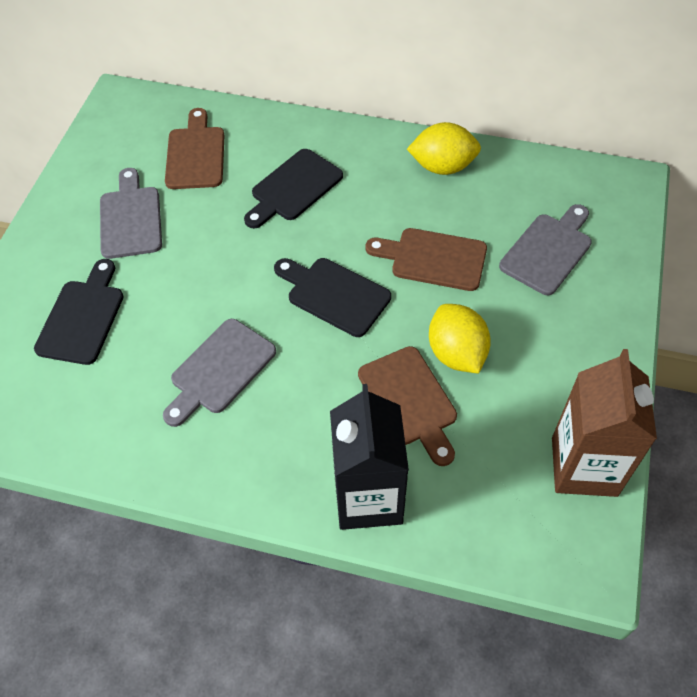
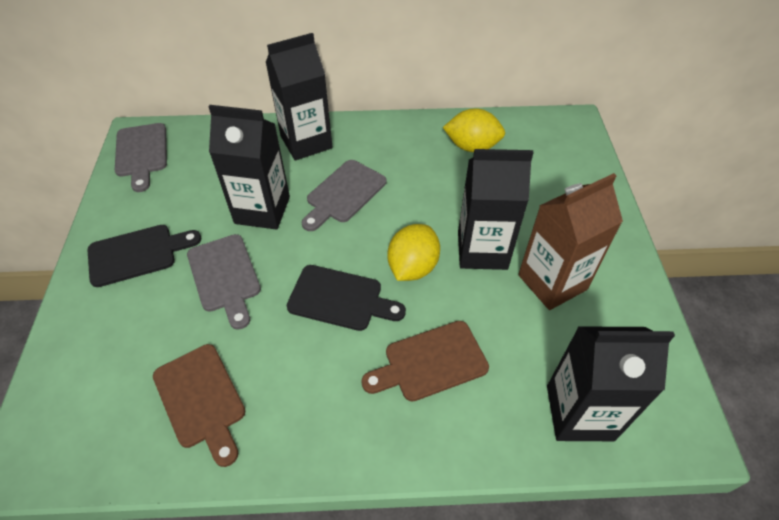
black carton: [330,384,409,530] = 1 -> [209,105,290,230] [265,33,333,160] [458,149,534,270] [547,326,675,441] = 4
black cutting board: [34,259,124,365] [244,149,343,229] [274,258,391,337] = 3 -> [88,225,201,287] [287,265,406,331] = 2
brown cutting board: [165,108,225,189] [358,346,457,466] [366,228,487,291] = 3 -> [153,344,245,467] [361,321,489,402] = 2

